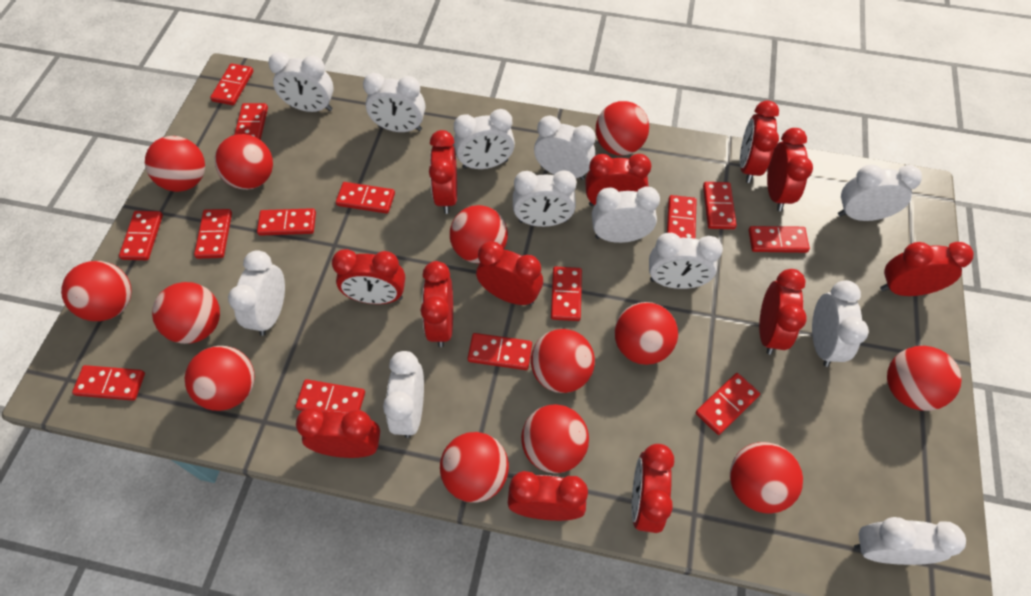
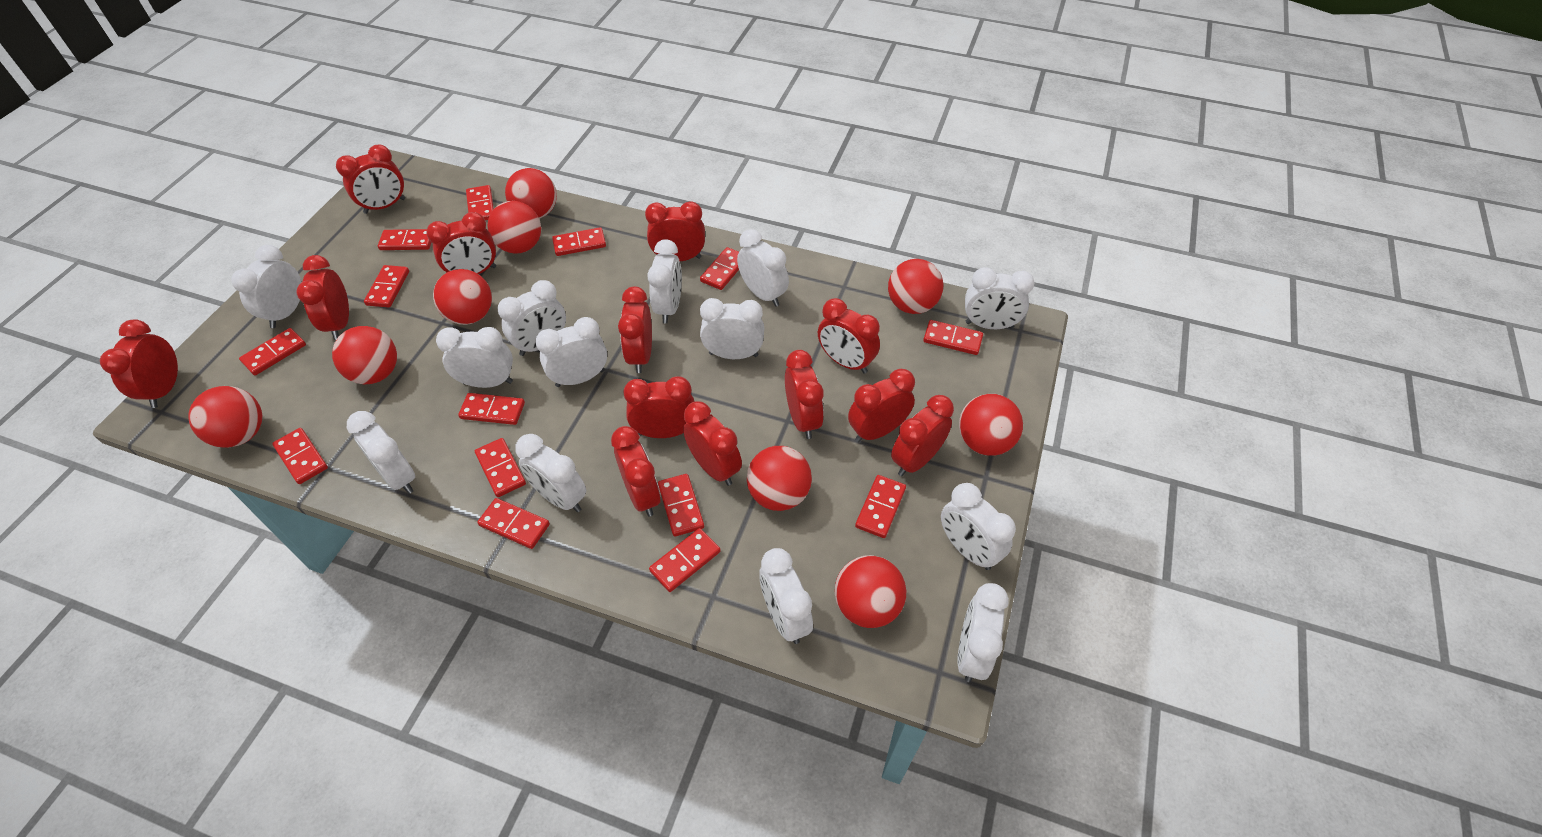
red ball: [61,261,131,321] [145,136,205,192] [152,282,220,344] [185,346,255,411] [215,134,273,190] [440,432,509,503] [450,205,508,263] [521,404,589,473] [531,329,595,393] [596,101,649,156] [614,302,678,365] [730,442,803,514] [887,346,962,411] = 13 -> [188,386,262,448] [332,326,397,384] [433,269,492,325] [487,201,541,254] [505,168,557,218] [747,446,812,511] [835,555,906,628] [888,259,943,314] [959,394,1023,456] = 9
red clock: [296,408,380,458] [332,249,405,304] [420,261,453,347] [429,130,457,214] [476,241,543,305] [508,471,588,521] [585,154,651,206] [632,444,674,533] [740,101,779,183] [759,269,807,355] [767,128,813,211] [880,242,973,296] = 12 -> [100,319,178,408] [296,255,349,340] [336,145,405,214] [426,212,496,274] [611,426,661,517] [618,287,652,373] [623,376,695,438] [645,201,705,261] [683,401,742,486] [785,350,824,439] [818,298,880,374] [848,369,915,442] [891,395,954,476] = 13
white clock: [228,250,285,336] [268,52,334,112] [363,73,425,132] [383,351,424,438] [454,109,515,169] [513,170,577,227] [534,116,595,180] [592,187,660,243] [649,233,723,289] [812,280,869,367] [838,165,922,221] [854,517,966,565] = 12 -> [231,245,302,328] [347,411,415,494] [436,327,513,388] [498,280,566,356] [516,434,586,512] [536,317,607,387] [647,239,682,323] [700,298,764,359] [737,229,789,307] [759,548,813,644] [941,483,1016,570] [957,583,1009,682] [965,267,1034,329] = 13

